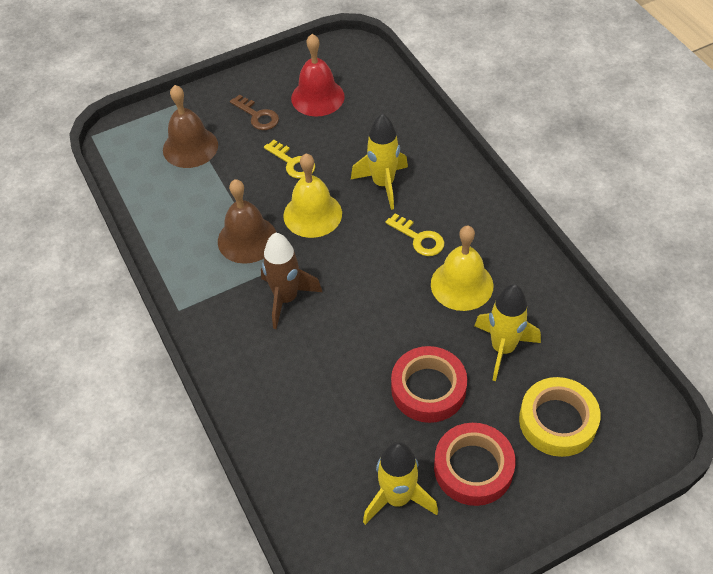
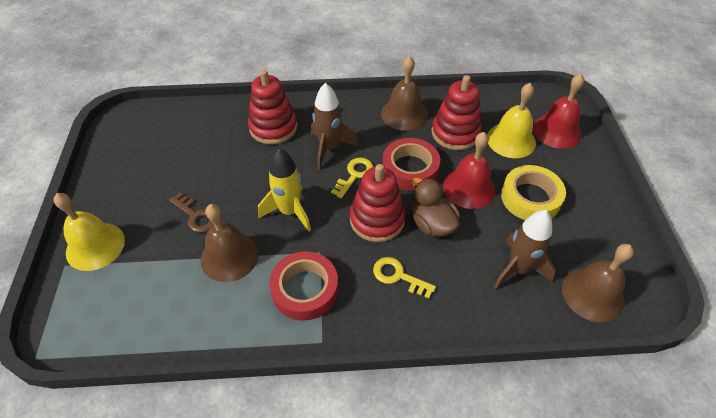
brown bell: [163,85,218,168] [218,179,276,264] = 2 -> [200,204,259,282] [381,56,428,131] [562,244,634,322] = 3
brown duck: none = 0 -> [412,178,460,237] = 1
brown rocket: [261,233,322,329] = 1 -> [311,83,358,170] [493,210,556,290] = 2
red bell: [291,34,345,117] = 1 -> [443,132,496,209] [533,74,585,149] = 2
red stacking toy: none = 0 -> [248,70,297,145] [350,164,406,242] [432,75,482,150] = 3
yellow rocket: [351,113,408,210] [363,442,438,525] [474,284,541,381] = 3 -> [258,148,311,232] = 1

